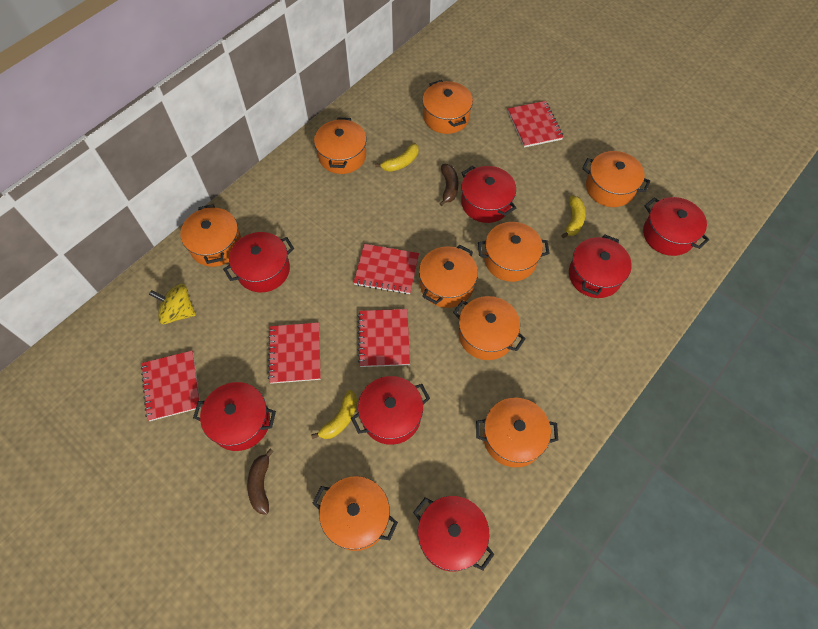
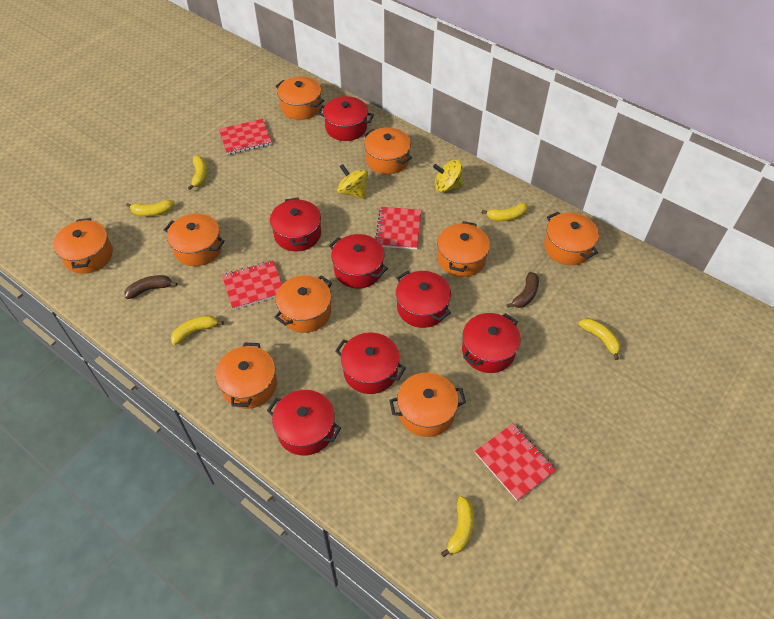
red notebook: [141,351,201,421] [268,322,321,384] [353,244,419,294] [357,309,410,367] [508,101,563,147] = 5 -> [219,119,272,155] [222,260,282,310] [375,207,421,250] [475,424,556,501] = 4
yellow banana: [311,390,357,439] [375,143,419,172] [561,196,586,238] = 3 -> [126,200,175,216] [171,315,224,345] [188,156,207,190] [441,496,474,557] [481,203,528,221] [579,318,621,360] = 6
yellow spinning top: [149,284,196,324] = 1 -> [337,164,368,199] [433,160,463,192] = 2

